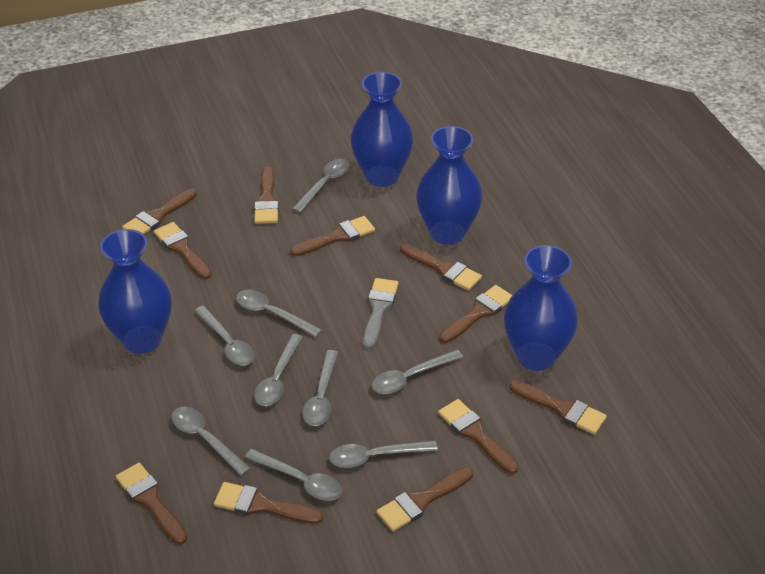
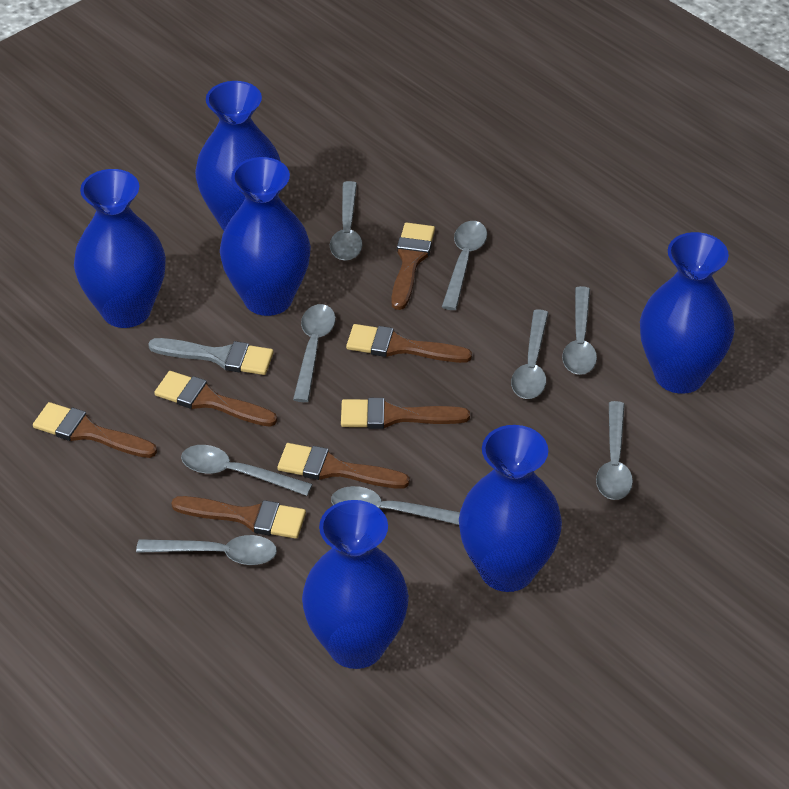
blue vase: [98,229,172,354] [351,72,413,187] [416,126,483,245] [504,245,578,371] = 4 -> [74,169,166,328] [195,81,281,230] [220,157,311,316] [302,500,409,669] [459,425,562,592] [640,232,735,394] = 6
brown brush: [116,462,187,544] [122,189,197,234] [154,222,212,279] [214,482,323,524] [254,166,279,224] [290,216,375,256] [376,467,473,532] [400,244,482,291] [438,399,519,474] [439,285,512,343] [509,380,607,435] = 11 -> [33,402,157,458] [154,371,277,427] [171,496,306,539] [277,443,410,489] [341,398,470,429] [346,324,472,363] [391,222,435,310] = 7

